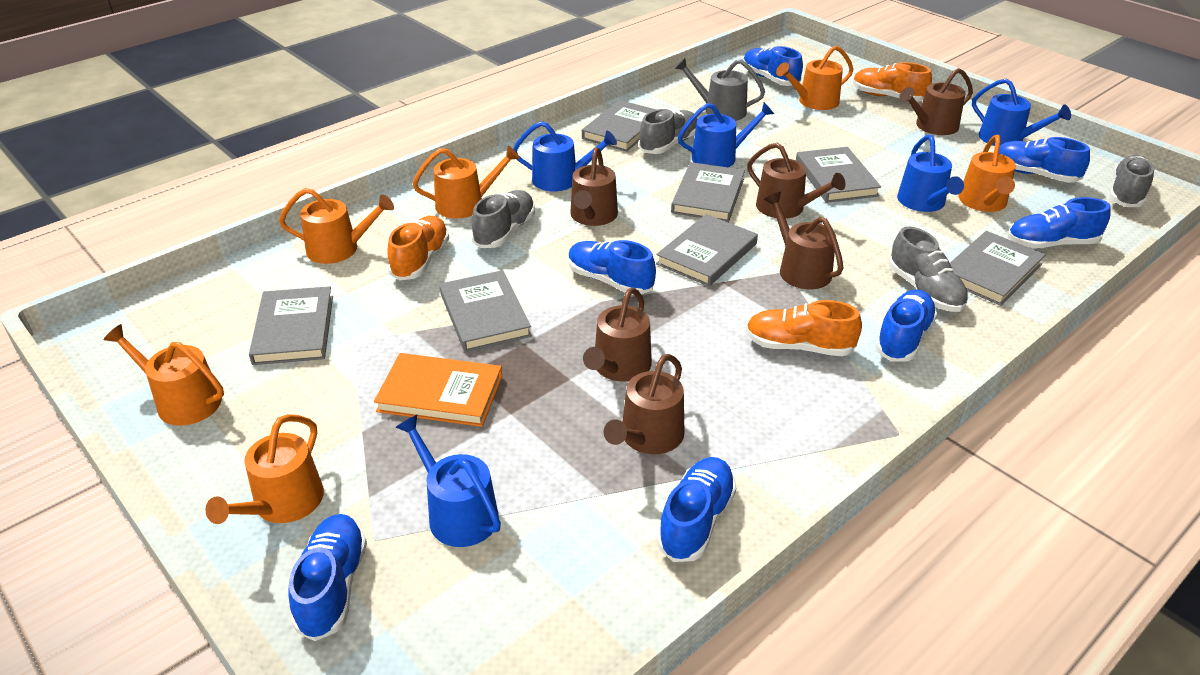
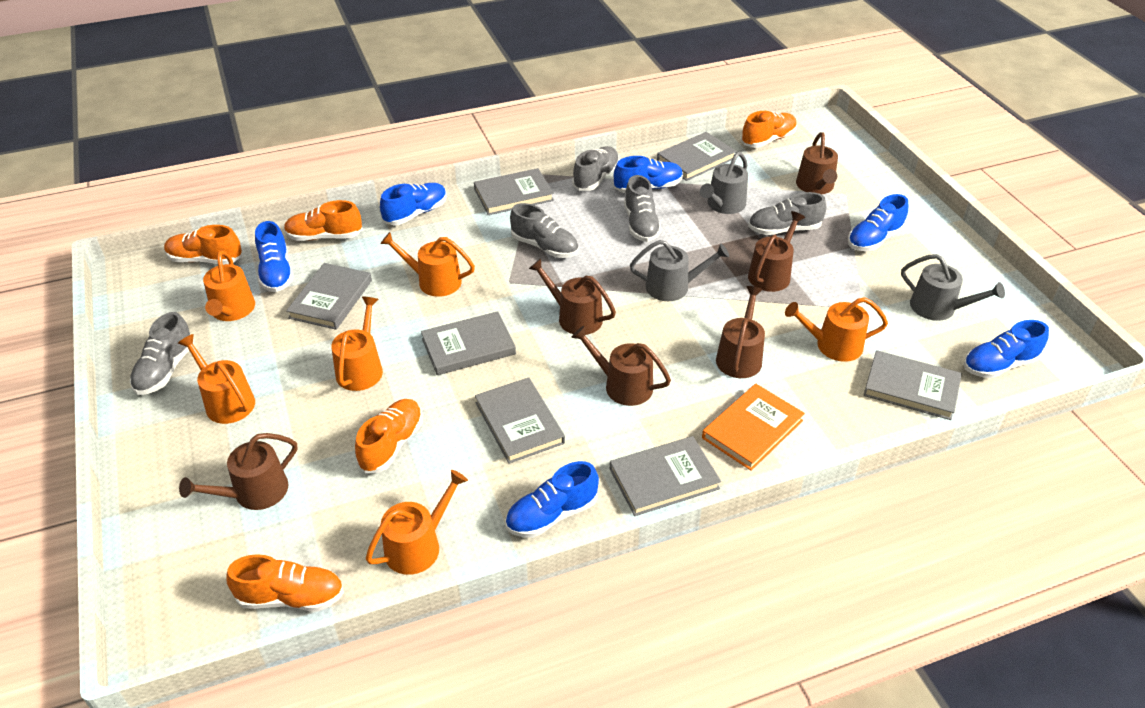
blue shoe: [288,514,367,641] [568,240,656,295] [657,457,737,562] [743,46,803,86] [875,289,937,362] [999,137,1090,183] [1008,197,1111,248] = 7 -> [255,221,294,292] [380,183,447,226] [505,461,599,538] [614,156,683,193] [848,194,908,251] [963,320,1049,378] = 6
blue watering can: [396,415,501,547] [513,121,617,191] [678,102,774,167] [897,135,964,212] [972,78,1071,146] = 5 -> none = 0
grey shoe: [471,190,535,248] [638,109,698,154] [889,227,968,312] [1109,155,1154,207] = 4 -> [130,312,194,395] [510,203,579,258] [572,146,620,191] [624,175,662,242] [748,192,826,235] = 5
grey watering can: [675,58,765,121] = 1 -> [630,240,729,301] [700,152,748,214] [901,254,1005,321] = 3
orange shoe: [387,216,449,280] [746,300,862,356] [853,62,932,102] = 3 -> [164,225,242,264] [227,554,344,611] [284,200,363,241] [355,399,423,473] [741,111,797,148] = 5

